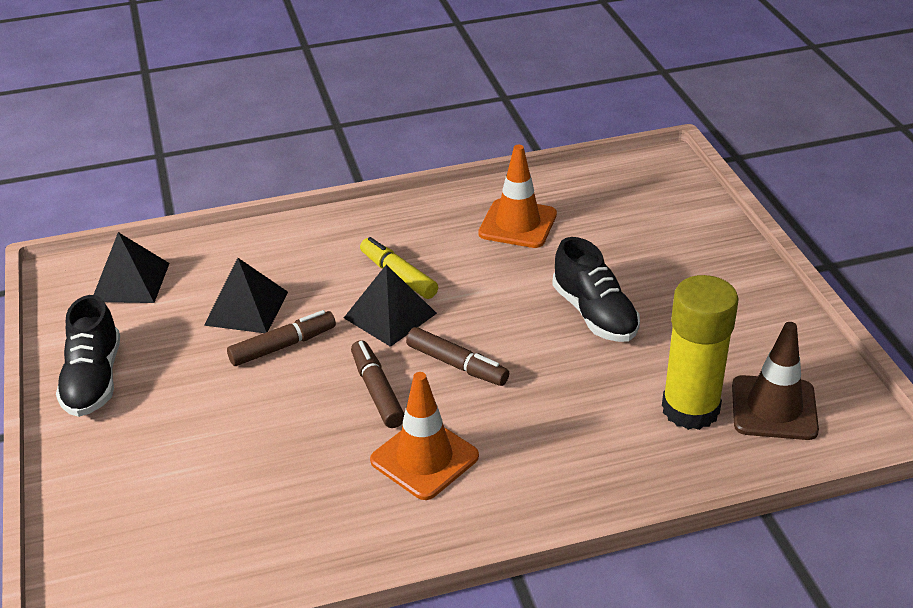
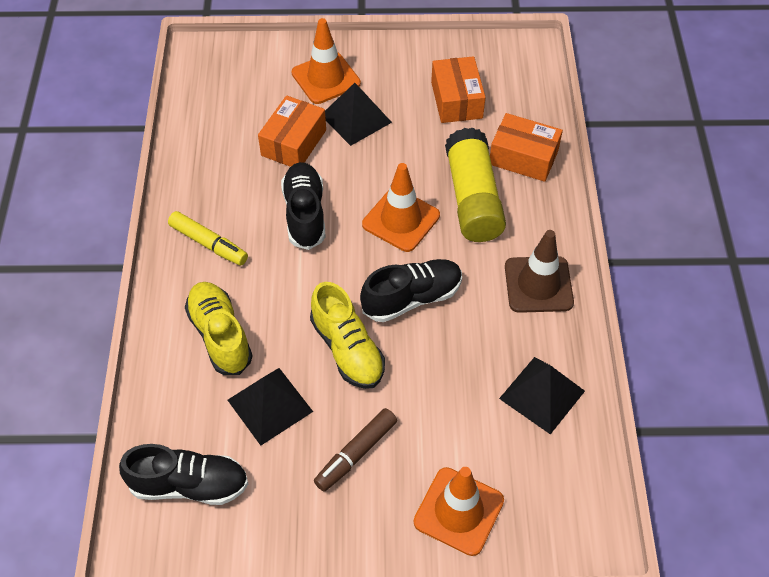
black shoe: [56,295,120,417] [552,237,640,342] = 2 -> [119,444,248,505] [281,162,326,250] [360,259,462,322] = 3
brown marker: [227,310,336,366] [351,340,404,428] [406,327,509,386] = 3 -> [314,408,397,492] = 1
orange box: none = 0 -> [258,95,326,167] [431,56,486,123] [490,113,563,182] = 3
orange traffic cone: [370,372,479,500] [478,145,557,248] = 2 -> [292,18,361,104] [362,163,440,252] [414,467,504,556] = 3
yellow shoe: none = 0 -> [185,282,253,375] [310,282,385,389] = 2

